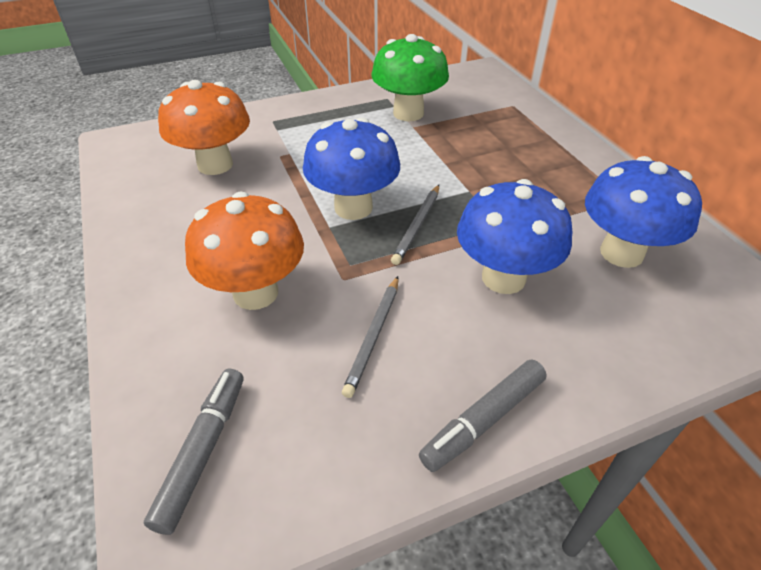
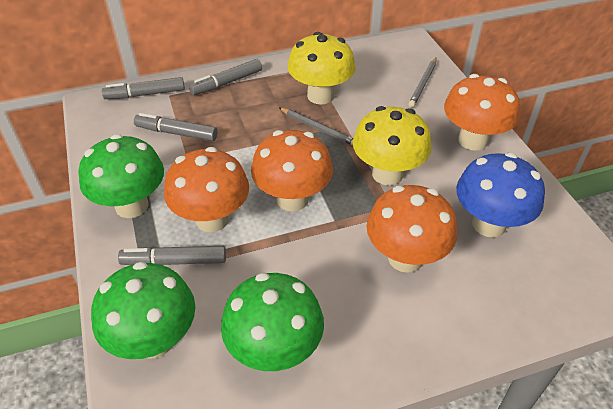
blue mushroom: [303,117,400,220] [457,179,572,294] [585,156,702,268] = 3 -> [456,153,545,237] = 1
green mushroom: [371,34,449,121] = 1 -> [79,134,164,218] [91,262,195,359] [221,273,324,371] = 3
grey marker: [144,368,243,535] [419,359,547,472] = 2 -> [102,77,185,99] [118,246,226,265] [134,113,218,141] [189,59,262,95] = 4
orange mushroom: [158,80,250,175] [185,192,304,310] = 2 -> [164,147,249,232] [251,130,333,212] [366,185,457,273] [444,74,520,151] = 4
yellow mushroom: none = 0 -> [288,32,355,105] [353,106,432,186] = 2

